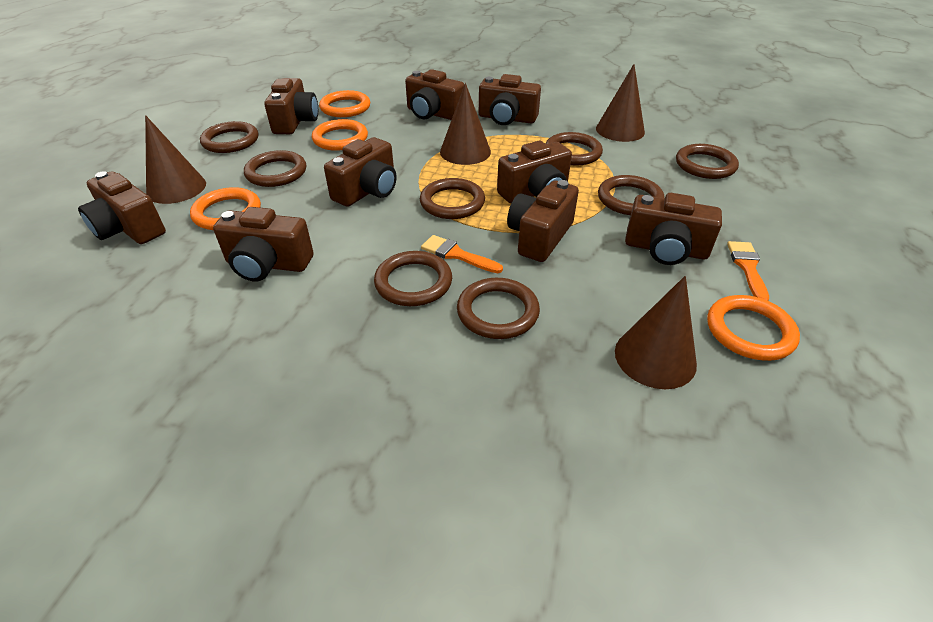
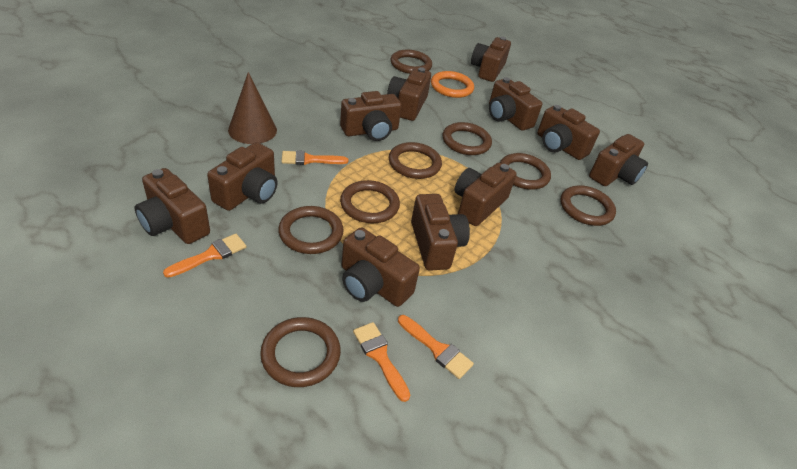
brown camera: [78,171,166,244] [213,207,314,281] [264,78,318,134] [324,137,397,207] [405,69,464,120] [479,74,541,125] [497,141,572,203] [507,180,579,262] [625,193,722,265] = 9 -> [135,168,210,244] [207,142,278,211] [340,91,402,141] [342,227,420,307] [387,67,431,121] [411,194,470,271] [455,163,517,226] [471,37,511,82] [489,77,542,131] [537,105,600,160] [589,134,648,186] = 11
brown cone: [145,115,206,204] [440,83,491,165] [596,64,645,142] [615,276,697,389] = 4 -> [228,72,277,144] = 1
orange brush: [421,235,503,273] [727,241,769,301] = 2 -> [163,234,246,278] [281,150,348,165] [353,322,410,402] [398,315,474,379] = 4
orange ring: [190,187,261,230] [312,119,368,151] [319,90,370,117] [707,295,800,361] = 4 -> [431,71,474,98] = 1

